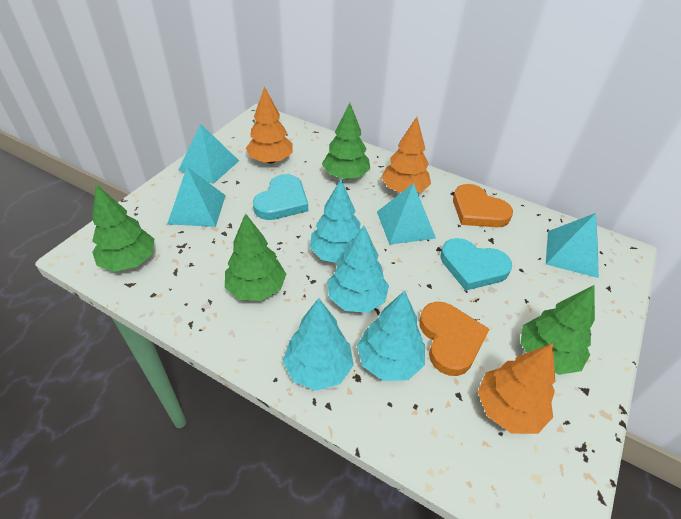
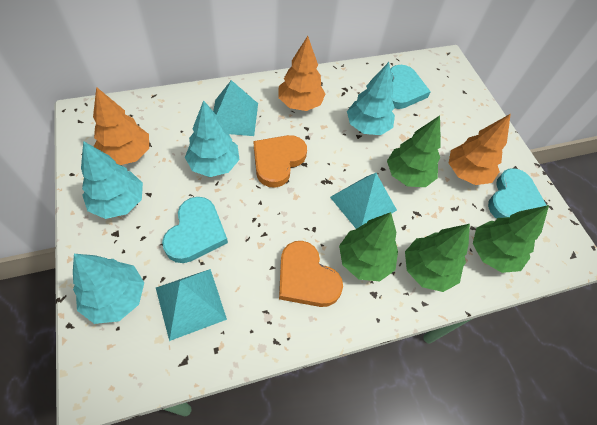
turquoise heart: [253,174,308,220] [440,238,512,291] = 2 -> [162,197,228,263] [390,65,431,109] [488,168,547,219] = 3
turquoise pyramid: [167,167,226,227] [178,124,239,184] [377,183,436,245] [546,213,599,278] = 4 -> [156,269,227,341] [213,80,258,136] [330,173,397,229] = 3

